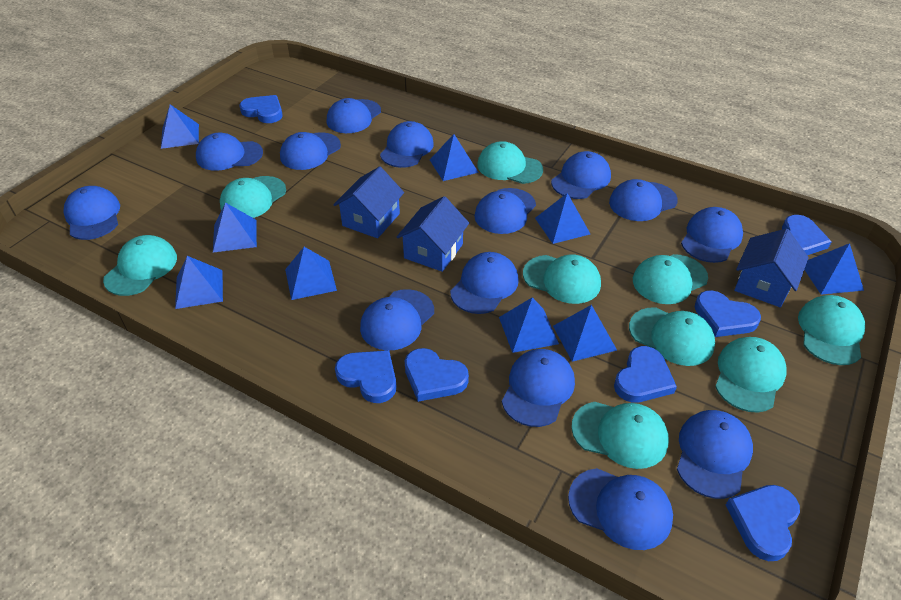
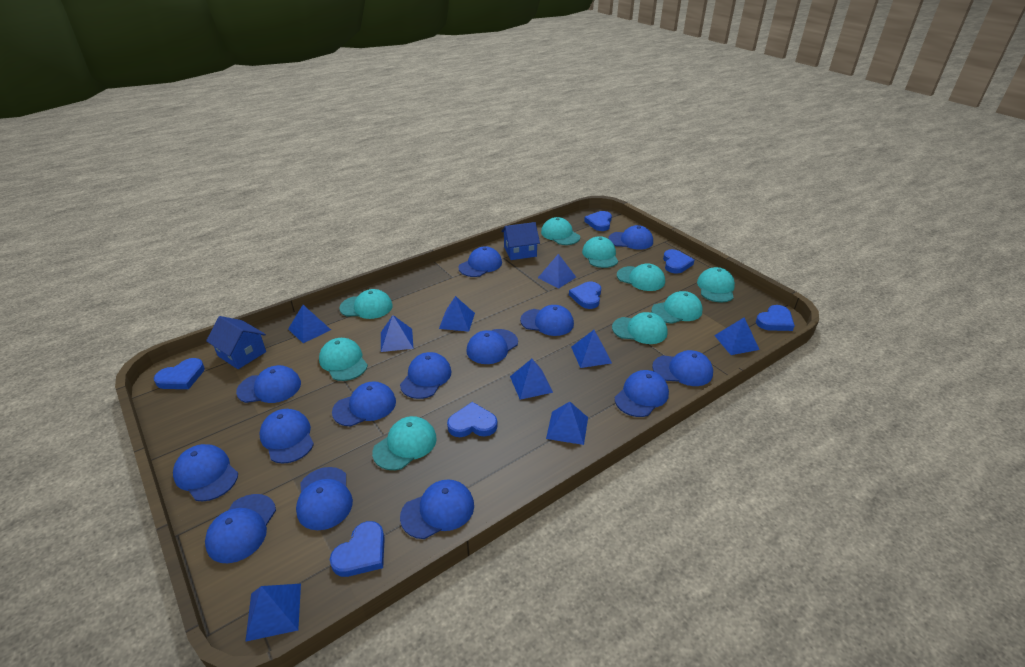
blue house: [333,166,404,238] [397,196,469,272] [734,229,809,308] = 3 -> [206,316,266,369] [501,222,540,260] = 2

